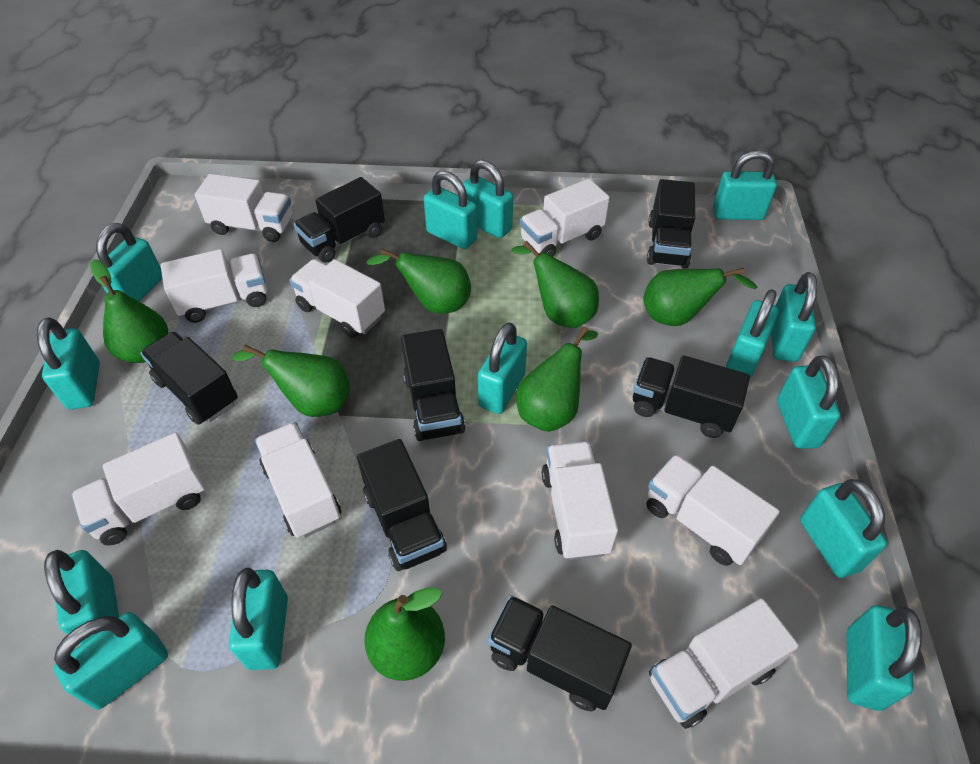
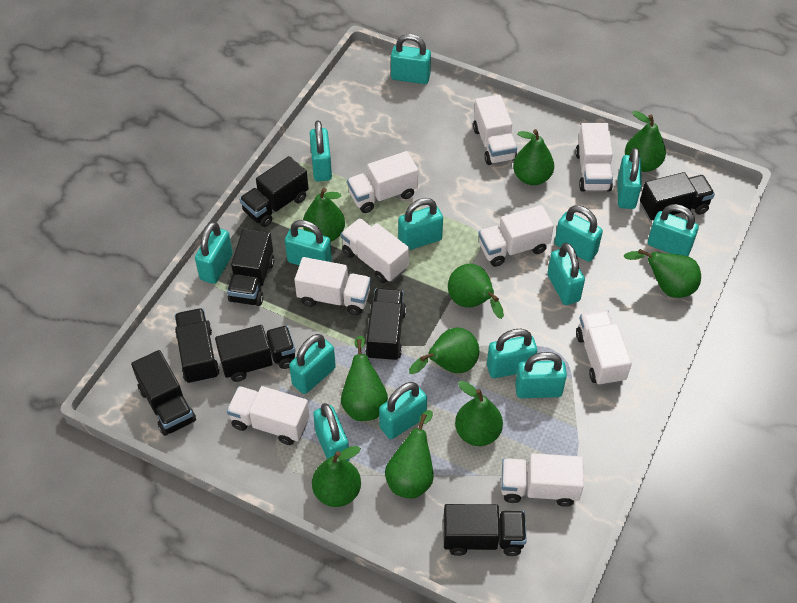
black truck: [140,331,238,425] [294,177,385,263] [357,439,447,571] [401,329,465,441] [488,595,632,711] [633,355,750,438] [647,179,695,269] = 7 -> [131,350,196,436] [175,308,220,384] [215,325,296,382] [227,229,274,306] [239,156,309,227] [365,288,406,362] [443,504,527,556] [640,172,715,220] = 8
green pear: [90,259,168,363] [232,345,350,417] [364,587,445,681] [366,249,471,314] [511,241,599,328] [516,327,598,432] [643,268,757,326] = 7 -> [303,188,345,242] [312,446,361,507] [341,336,388,421] [385,410,434,499] [409,327,479,374] [448,264,504,319] [455,381,503,446] [513,129,554,185] [624,249,701,298] [625,111,666,172] = 10

